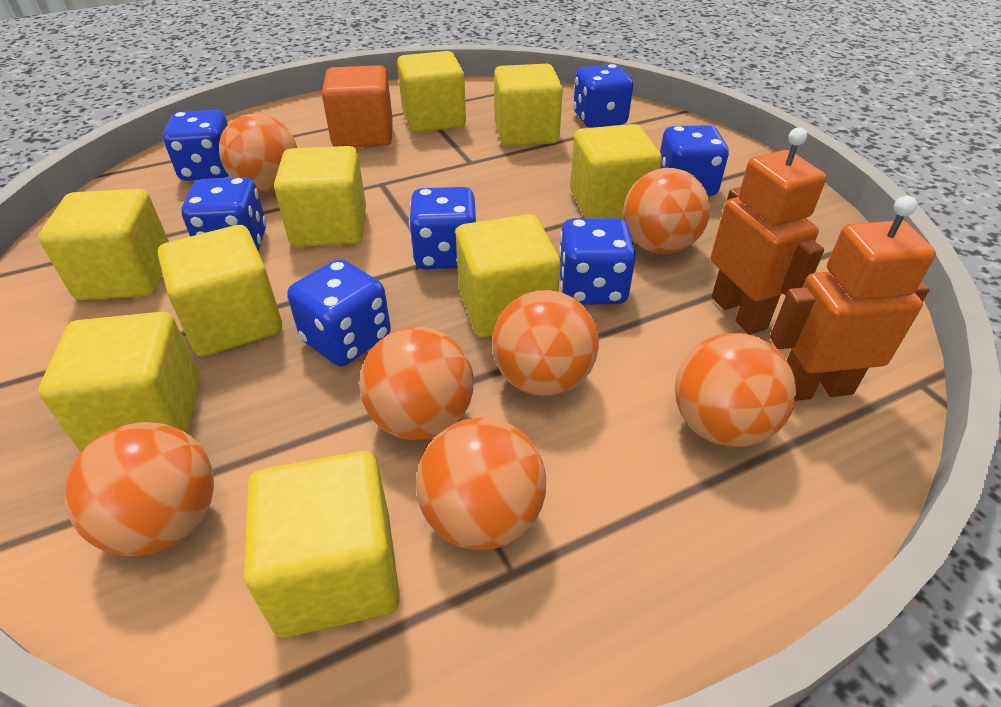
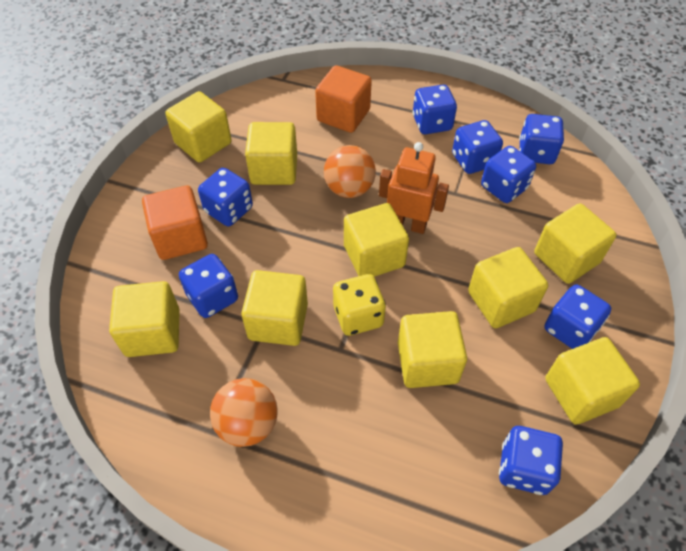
blue dice: [163,110,229,181] [181,177,266,251] [287,259,391,366] [409,187,476,269] [559,218,636,304] [573,64,633,128] [660,125,729,196] = 7 -> [179,254,238,318] [198,168,253,226] [413,85,457,134] [452,120,503,174] [481,146,536,203] [499,426,563,495] [519,114,564,164] [545,285,611,349] = 8
orange ball: [65,422,214,556] [219,113,297,191] [359,326,474,440] [416,418,546,550] [492,290,599,396] [623,168,710,254] [675,333,796,447] = 7 -> [210,378,278,447] [324,145,376,198] = 2
orange cube: [322,65,393,147] = 1 -> [142,185,208,260] [315,65,372,133] = 2
orange robot: [711,127,826,335] [770,196,936,401] = 2 -> [379,142,449,234] = 1
yellow dice: none = 0 -> [333,274,386,336] = 1

